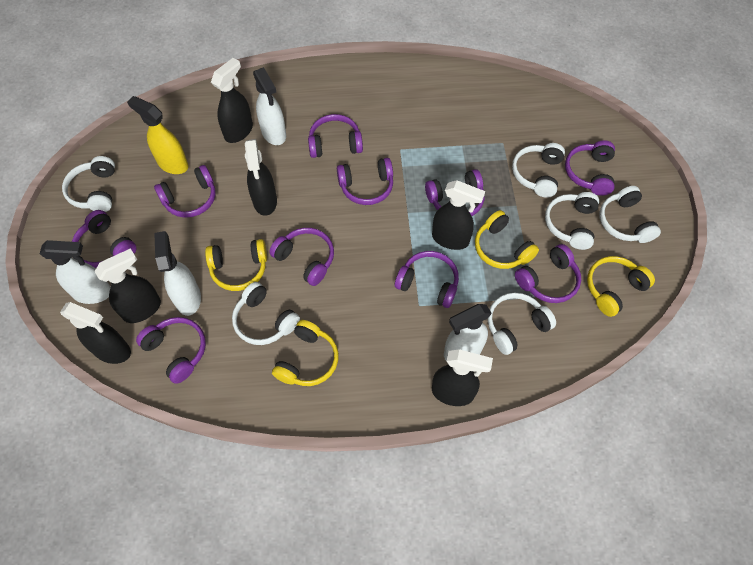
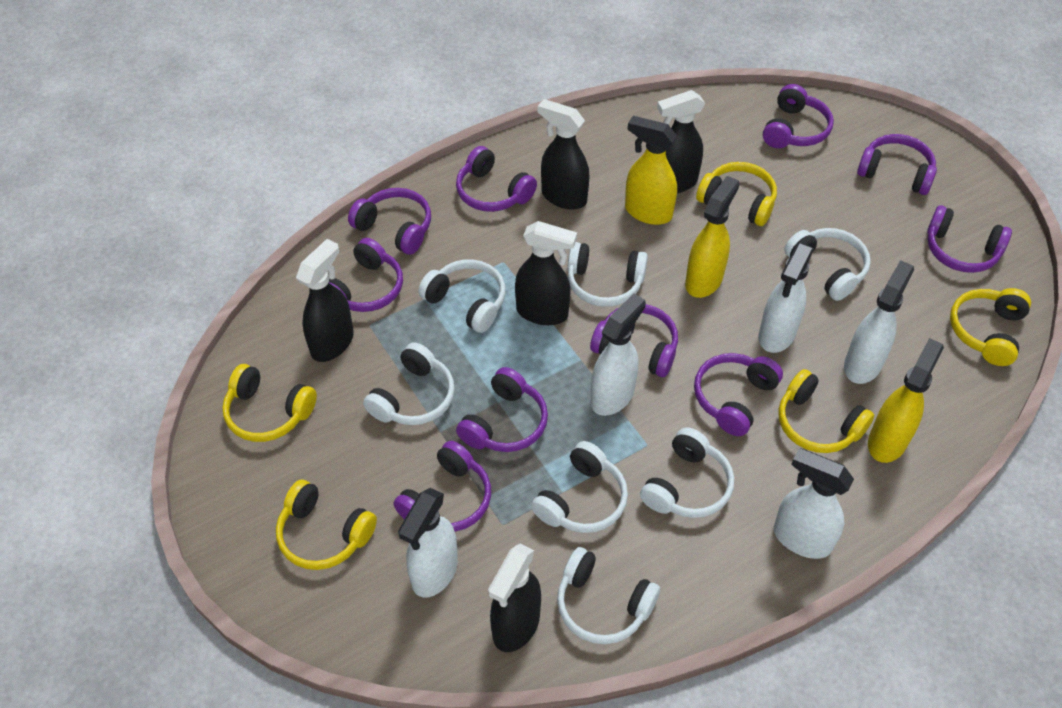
black spray bottle: [60,302,131,364] [95,248,161,323] [211,58,253,143] [245,139,277,216] [432,180,485,250] [432,349,493,406] = 6 -> [296,239,354,362] [488,544,541,652] [515,221,577,325] [538,99,589,210] [657,90,705,193] = 5
white headphones: [62,156,115,212] [232,282,300,345] [488,293,556,355] [512,143,565,198] [545,192,599,250] [600,186,661,243] = 6 -> [363,342,455,425] [418,259,506,333] [531,441,628,533] [557,547,660,644] [568,242,648,307] [640,427,734,518] [784,228,871,301] = 7
white spray bottle: [40,240,111,304] [154,231,201,316] [253,67,286,145] [444,304,492,361] = 4 -> [398,488,458,598] [591,293,646,416] [759,243,814,353] [774,448,854,559] [844,260,914,384] = 5
yellow headphones: [205,239,267,291] [272,320,339,386] [475,210,539,269] [587,256,655,317] = 4 -> [222,364,317,442] [276,480,377,570] [696,162,777,226] [778,369,874,453] [950,288,1031,366] = 5
yellow spray bottle: [127,96,189,174] = 1 -> [625,116,677,225] [685,176,739,298] [868,338,944,463] = 3

